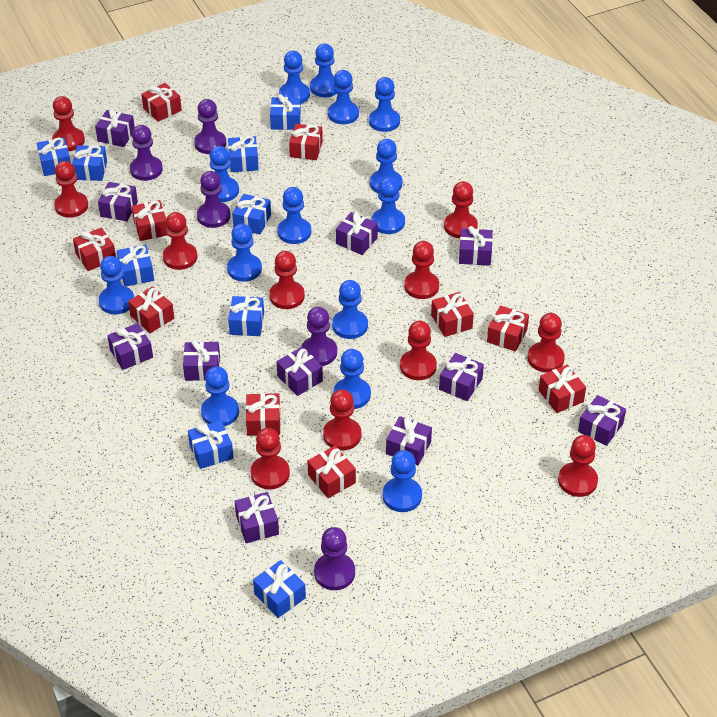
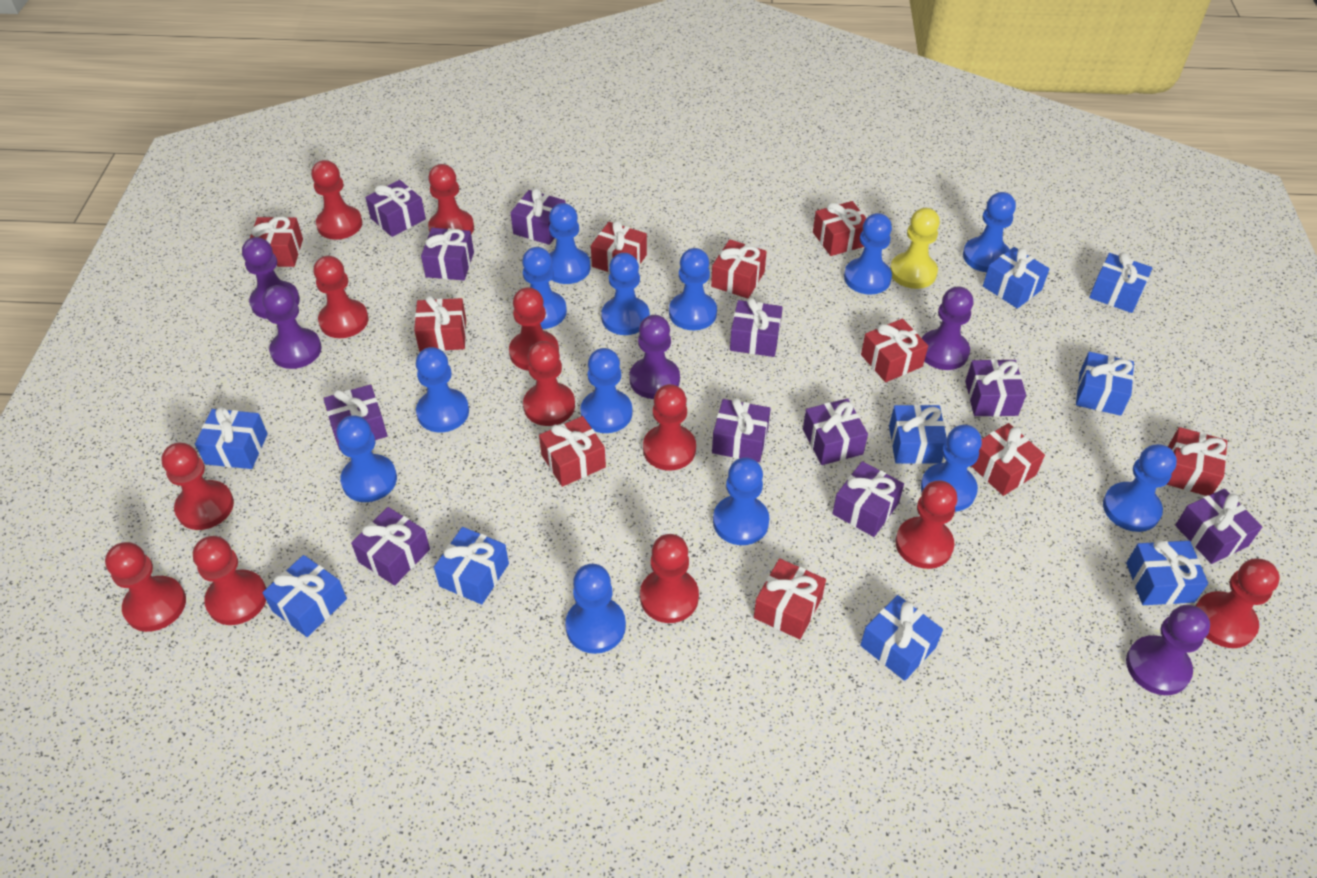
blue pawn: [99,256,134,314] [201,366,239,426] [210,146,239,202] [227,224,262,282] [277,187,311,244] [279,51,310,104] [310,43,338,97] [328,70,359,124] [332,280,368,339] [333,349,371,409] [369,77,400,132] [370,139,403,193] [372,177,405,234] [383,450,422,512] = 14 -> [336,415,397,502] [416,347,469,432] [522,247,567,329] [549,203,591,284] [565,564,626,654] [580,348,633,433] [601,253,650,335] [669,248,717,330] [713,458,770,545] [844,213,892,295] [921,425,982,512] [963,192,1016,272] [1103,444,1177,532] = 13
red pawn: [52,96,85,151] [54,161,88,218] [163,212,197,270] [251,428,290,490] [269,251,305,309] [323,389,361,450] [400,321,437,380] [404,241,439,299] [444,181,478,238] [528,313,565,372] [558,435,598,497] = 11 -> [105,542,186,632] [161,443,234,530] [193,536,266,625] [311,160,362,240] [313,256,369,338] [428,164,474,234] [509,287,559,370] [523,341,575,426] [640,534,699,623] [643,384,696,471] [895,481,957,569] [1195,558,1280,648] = 12
yellow pawn: none = 0 -> [890,208,940,289] = 1

